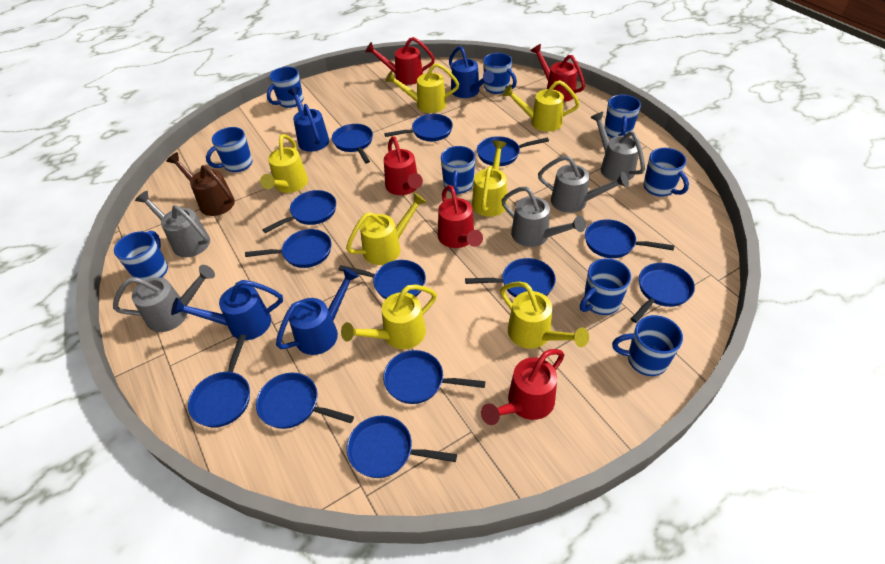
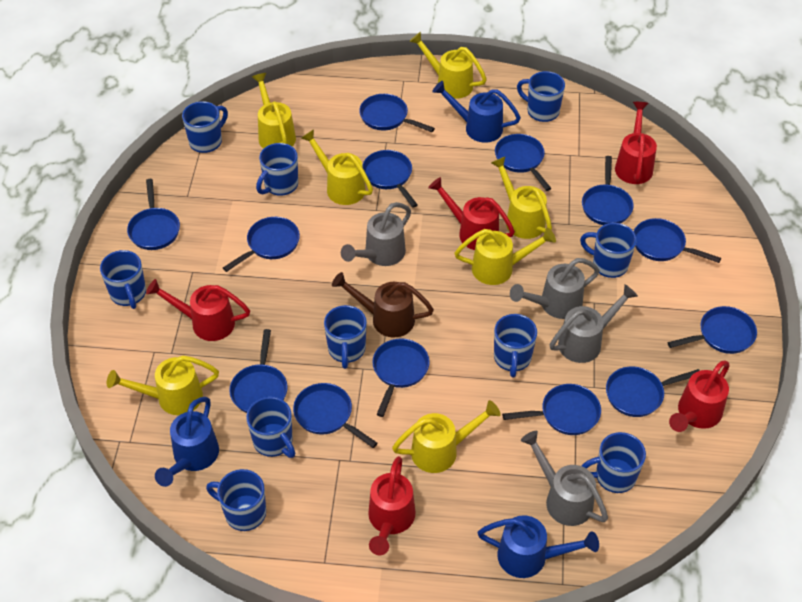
blue mug: [114,231,168,281] [206,127,252,172] [267,67,304,108] [441,146,475,195] [483,53,517,94] [580,258,631,315] [604,95,641,138] [612,315,683,376] [643,148,689,197] = 9 -> [100,250,146,309] [182,101,228,153] [206,469,266,531] [246,397,295,458] [256,143,298,196] [324,305,367,369] [494,314,537,378] [517,71,565,122] [580,223,637,278] [582,432,646,493] = 10
blue watering can: [171,280,283,340] [276,268,359,355] [288,87,329,152] [449,46,494,98] = 4 -> [155,397,219,487] [432,81,521,143] [478,515,599,578] = 3
grey watering can: [113,265,215,332] [135,191,210,257] [502,186,586,247] [538,155,629,213] [590,111,645,181] = 5 -> [341,202,411,266] [510,258,600,319] [521,431,608,526] [550,284,638,363] = 4

